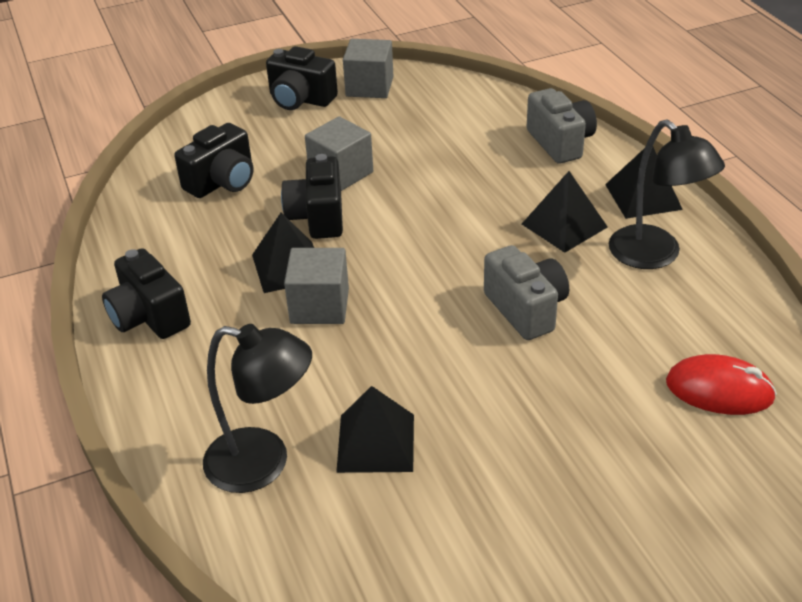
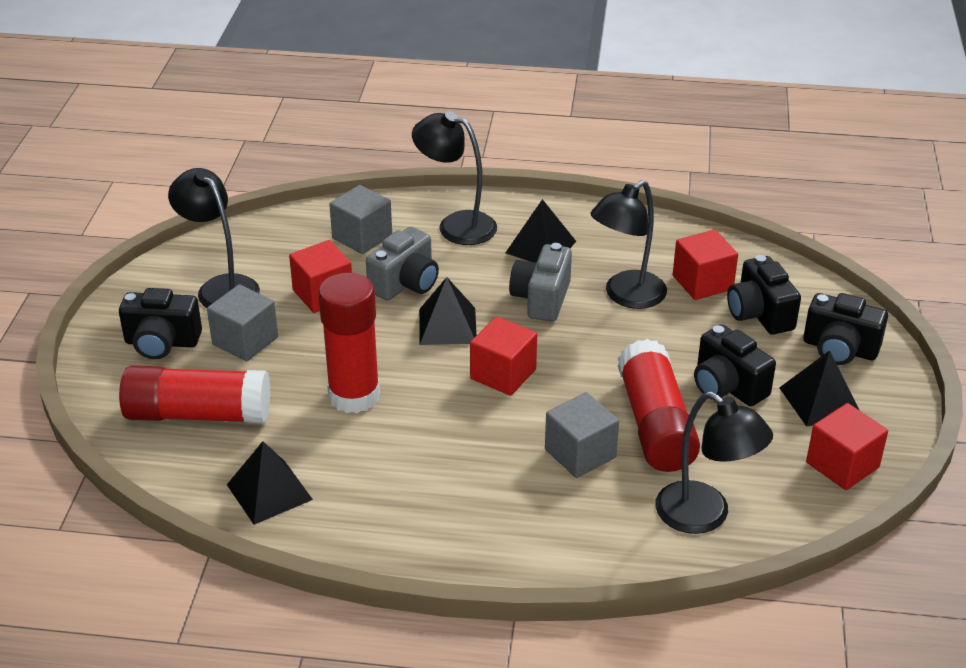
black lamp: [203,324,312,493] [609,119,725,269] = 2 -> [168,168,260,308] [412,111,497,245] [590,180,667,309] [655,391,773,534] = 4
red cube: none = 0 -> [289,240,352,313] [470,316,537,396] [673,230,738,300] [806,403,888,490] = 4
red glue stick: none = 0 -> [119,365,270,424] [318,272,380,413] [618,339,700,472] = 3
red mouse: [666,354,777,415] = 1 -> none = 0

